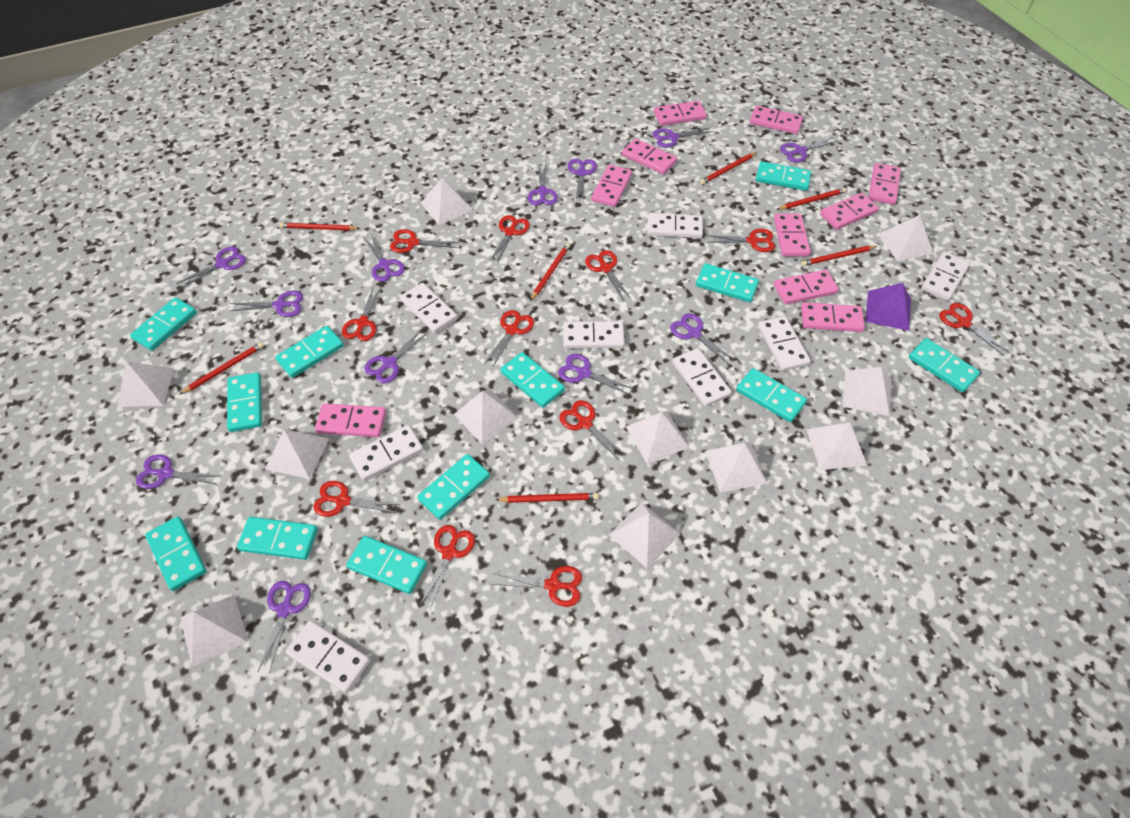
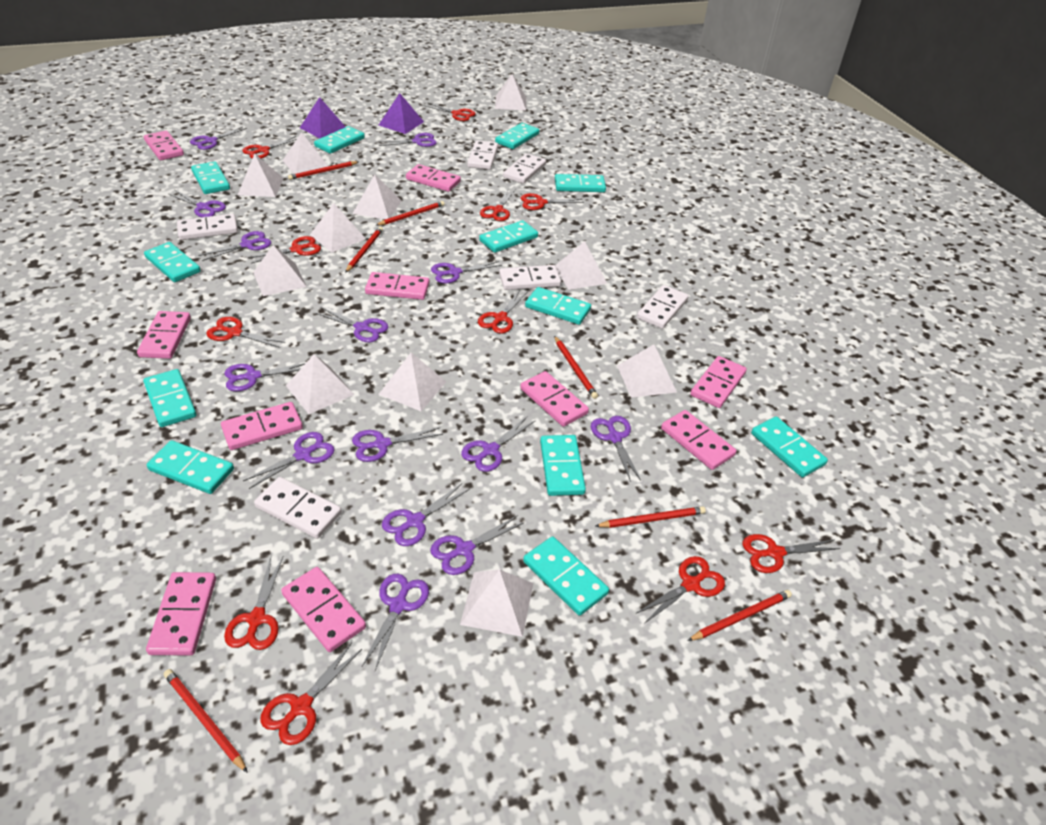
purple pyramid: [865,283,911,331] = 1 -> [300,97,345,138] [379,93,424,134] = 2
purple scissors: [136,455,220,489] [176,247,246,290] [230,291,303,317] [258,581,311,674] [363,234,405,282] [364,329,428,383] [527,162,558,205] [558,354,634,395] [568,159,597,202] [652,127,713,148] [670,313,734,364] [780,137,838,163] = 12 -> [169,190,226,217] [190,126,247,150] [198,231,271,261] [224,363,306,392] [243,432,335,489] [315,307,388,342] [352,427,443,462] [362,574,429,670] [378,133,437,147] [382,483,470,546] [430,515,523,575] [431,261,502,284] [461,416,536,472] [591,416,641,482] = 14
white domino: [285,620,370,693] [349,425,424,481] [400,283,458,333] [563,321,625,348] [648,213,703,238] [672,348,732,407] [758,316,811,371] [921,252,970,301] = 8 -> [177,214,238,240] [254,477,342,539] [467,140,498,170] [499,265,561,290] [503,153,546,184] [637,285,689,329] = 6

